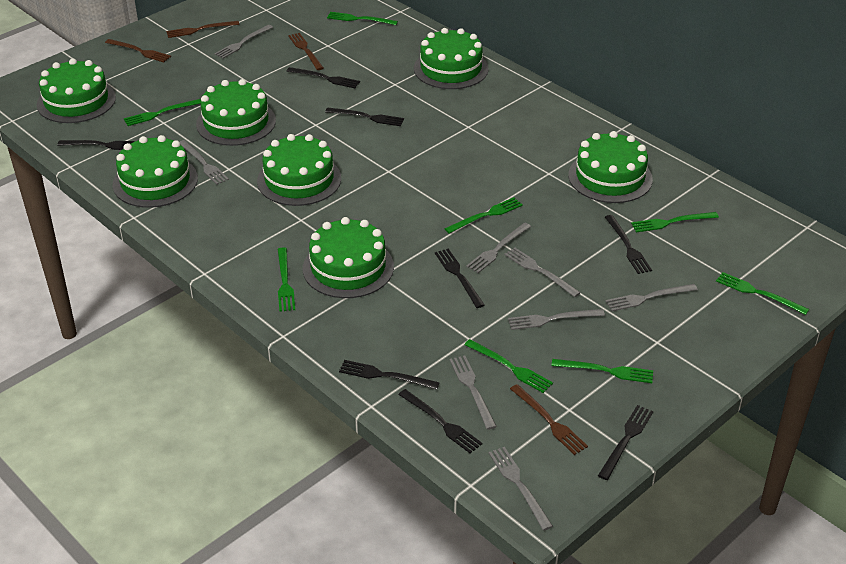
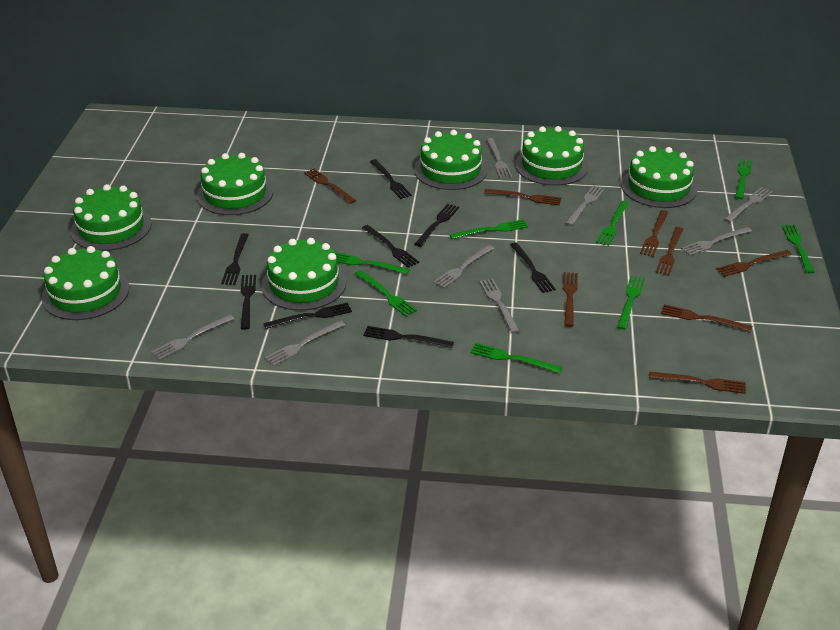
brown fork: [105,39,171,62] [166,21,239,38] [288,33,324,70] [510,384,588,455] = 4 -> [304,169,357,204] [484,189,561,205] [563,272,578,327] [640,210,668,257] [649,371,746,394] [655,227,683,275] [661,304,752,332] [716,250,792,277] = 8

